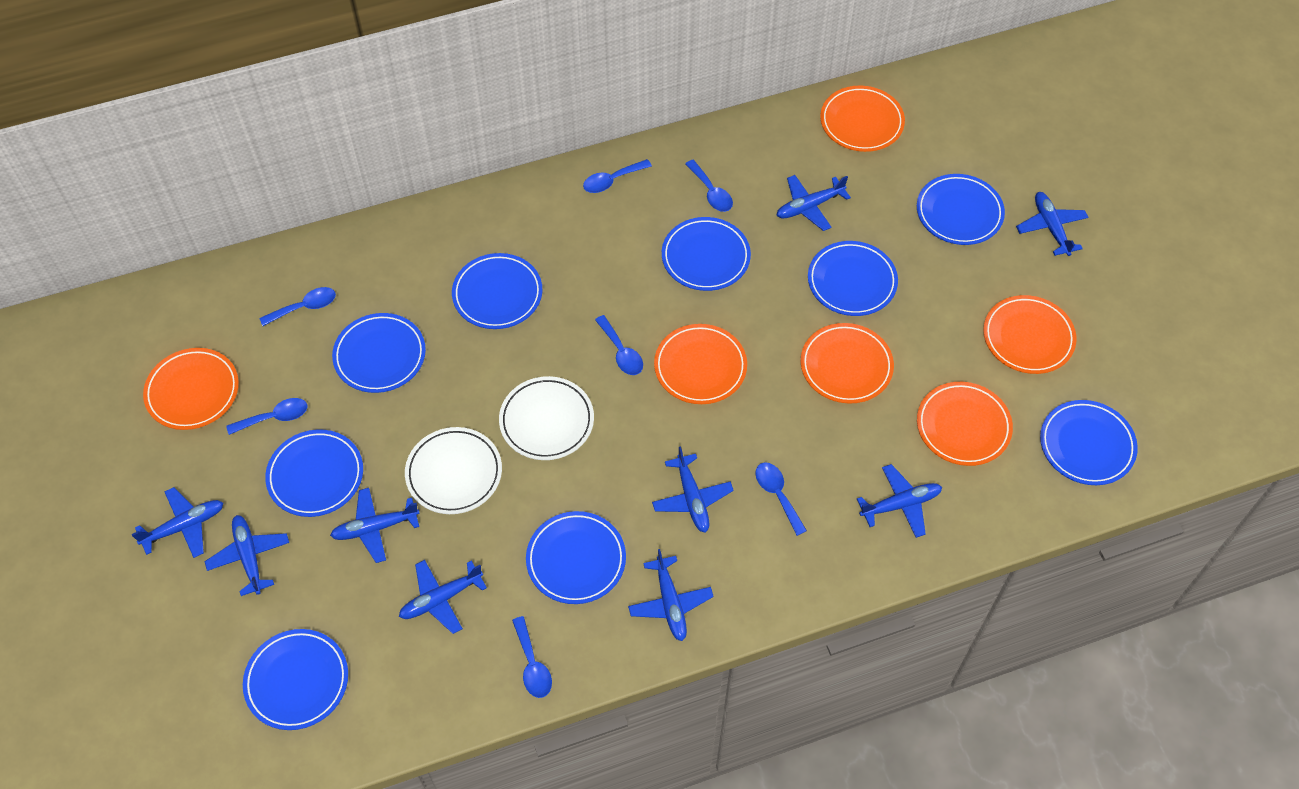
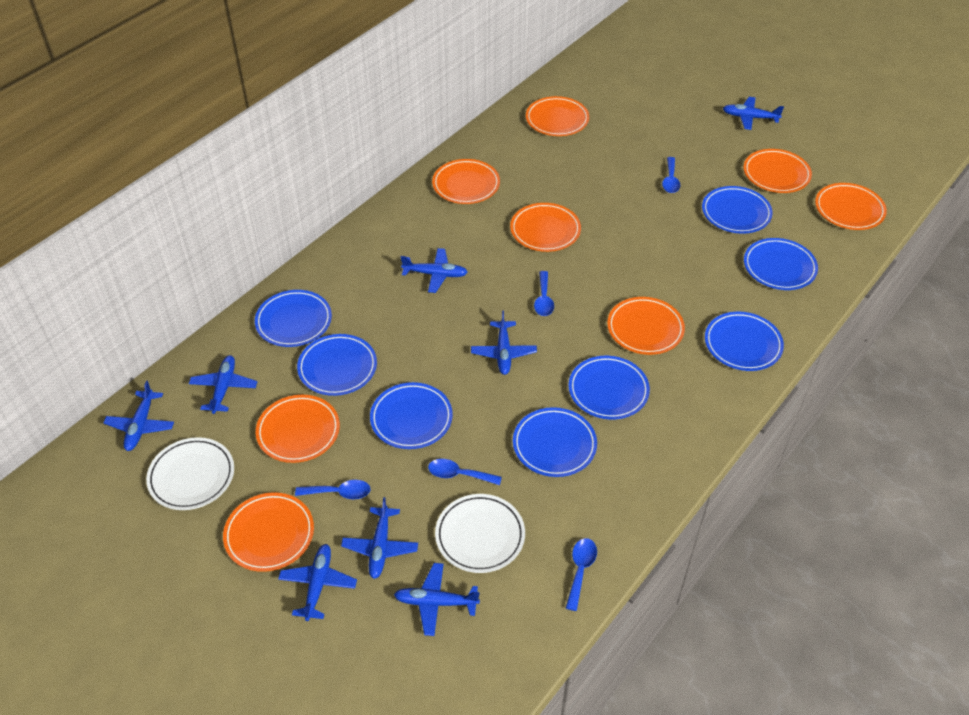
blue plane: [132,487,223,558] [204,515,289,596] [330,488,420,563] [399,560,487,634] [628,549,714,641] [652,447,734,533] [776,175,851,231] [857,464,942,538] [1016,192,1088,256] = 9 -> [103,381,174,451] [189,355,257,414] [278,544,357,621] [341,497,418,579] [394,563,480,636] [401,248,468,293] [471,310,537,375] [723,97,784,130] = 8
blue plate: [243,629,348,730] [265,430,363,517] [332,313,426,393] [452,253,542,329] [526,511,626,604] [662,217,751,291] [808,241,898,316] [917,174,1005,245] [1040,400,1138,485] = 9 -> [255,290,332,347] [297,334,377,396] [370,382,453,449] [513,407,597,477] [569,356,650,420] [702,186,773,234] [705,312,784,371] [744,238,818,290] = 8
blue spoon: [226,398,307,435] [259,287,336,326] [512,616,552,698] [583,159,652,193] [595,315,643,375] [685,160,733,212] [755,462,807,536] = 7 -> [295,480,371,499] [428,459,502,485] [534,271,554,316] [566,538,597,611] [662,157,680,193] = 5
orange plate: [143,348,239,430] [654,324,747,404] [801,323,894,404] [820,85,905,152] [917,382,1013,466] [983,295,1077,374] = 6 -> [223,492,314,572] [256,395,340,463] [432,159,500,204] [510,203,581,252] [526,96,589,136] [607,297,685,355] [744,149,812,193] [815,183,887,230] = 8

